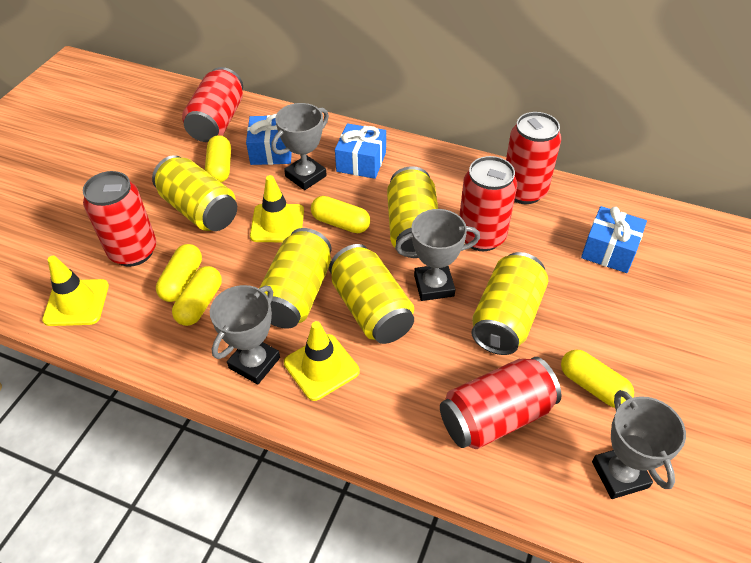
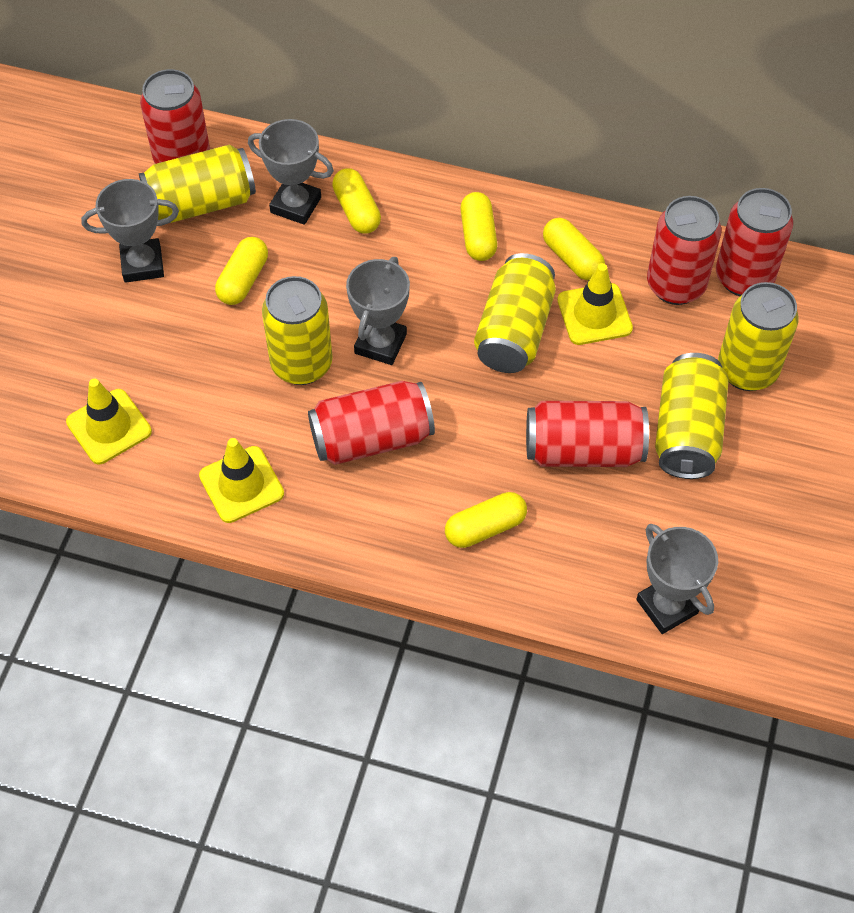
blue gift: [246,114,292,165] [335,123,386,179] [581,206,647,273] = 3 -> none = 0

